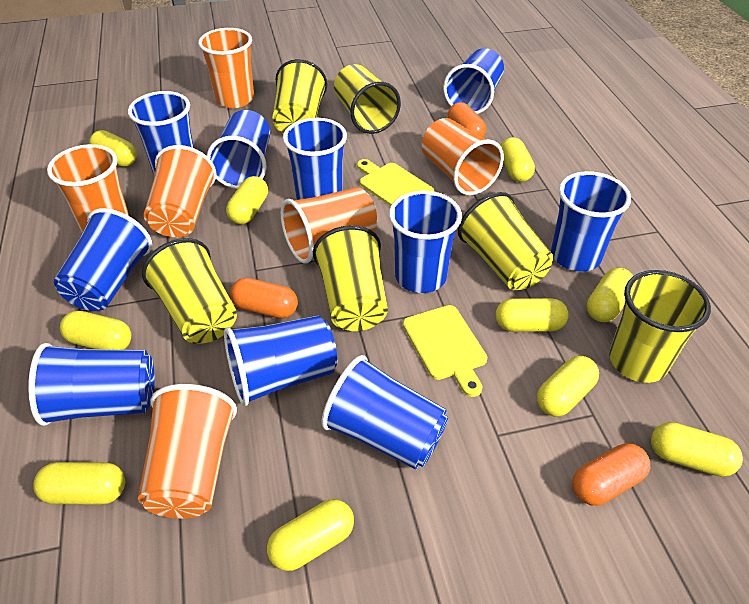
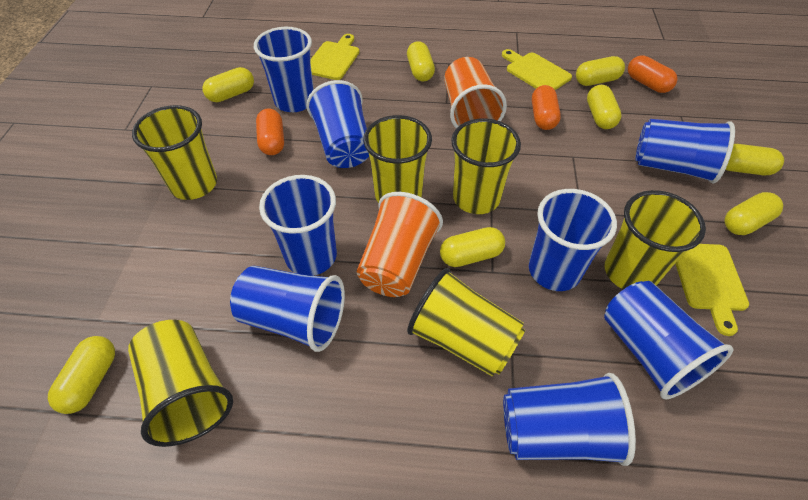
blue cup: [28,343,155,426] [54,208,152,311] [128,91,194,175] [207,110,270,189] [224,316,337,406] [283,118,347,200] [321,355,448,470] [389,191,462,293] [443,48,504,114] [551,171,631,271] = 10 -> [230,266,345,352] [254,27,314,112] [259,175,337,276] [306,80,369,168] [503,373,636,466] [529,189,617,291] [604,281,733,400] [636,119,735,183] = 8
orange cup: [47,144,129,233] [138,384,237,519] [144,145,216,237] [198,28,254,108] [281,187,377,264] [422,118,504,195] = 6 -> [357,192,443,297] [444,57,507,128] = 2
yellow capsule: [33,462,125,505] [60,311,131,350] [89,130,137,167] [226,176,268,224] [267,499,354,571] [496,298,569,332] [500,137,535,182] [537,356,599,417] [587,268,633,322] [651,422,743,477] = 10 -> [48,336,115,414] [202,67,254,102] [407,41,435,81] [440,227,505,267] [576,56,625,86] [587,85,622,129] [724,192,783,235] [725,144,784,175] = 8
yellow cutting board: [357,159,434,206] [403,305,487,397] = 2 -> [310,34,360,80] [502,49,572,90] [675,244,749,336] = 3

